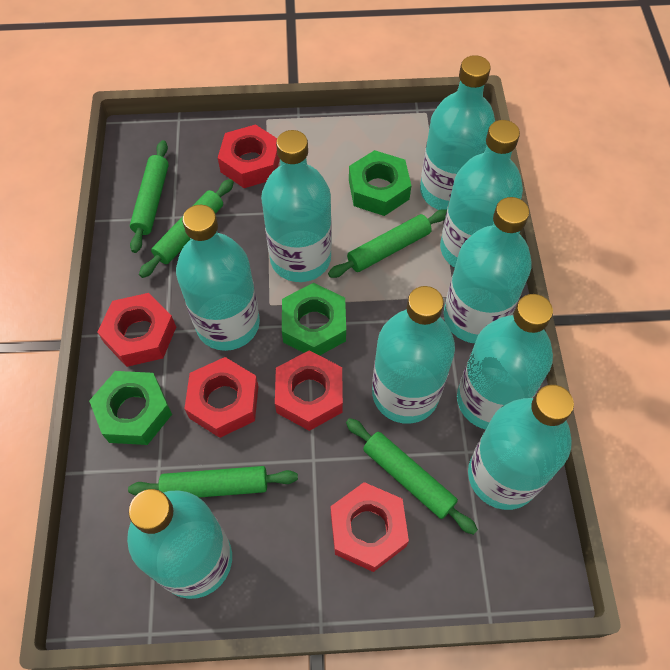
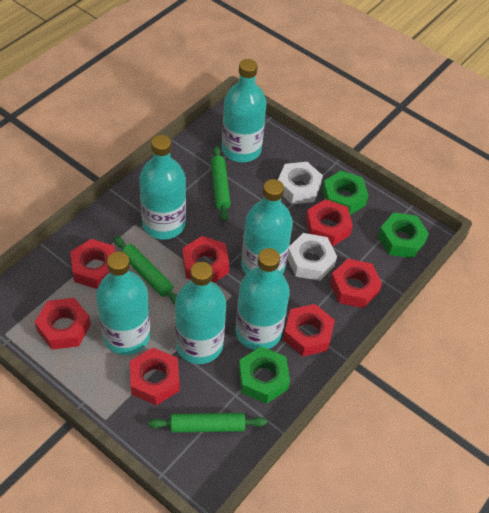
green rolling pin: [128,466,298,498] [130,140,169,253] [139,179,234,278] [328,209,447,278] [346,418,478,535] = 5 -> [113,236,177,304] [148,413,267,433] [210,146,231,222] = 3
red nut: [98,293,176,367] [184,357,258,438] [218,124,280,188] [275,350,343,431] [331,482,409,572] = 5 -> [35,298,91,350] [70,239,115,289] [130,348,180,405] [182,236,229,283] [283,304,335,357] [306,199,353,247] [330,259,382,308] = 7
turquoise bottle: [127,489,232,599] [176,205,260,351] [261,130,332,282] [372,286,455,424] [420,55,495,210] [440,120,523,268] [444,197,532,343] [457,294,553,430] [468,385,574,510] = 9 -> [96,251,151,355] [139,135,186,240] [175,262,226,364] [222,59,267,162] [235,248,290,350] [241,179,293,274] = 6
white nut: none = 0 -> [278,162,323,204] [287,233,337,281] = 2

